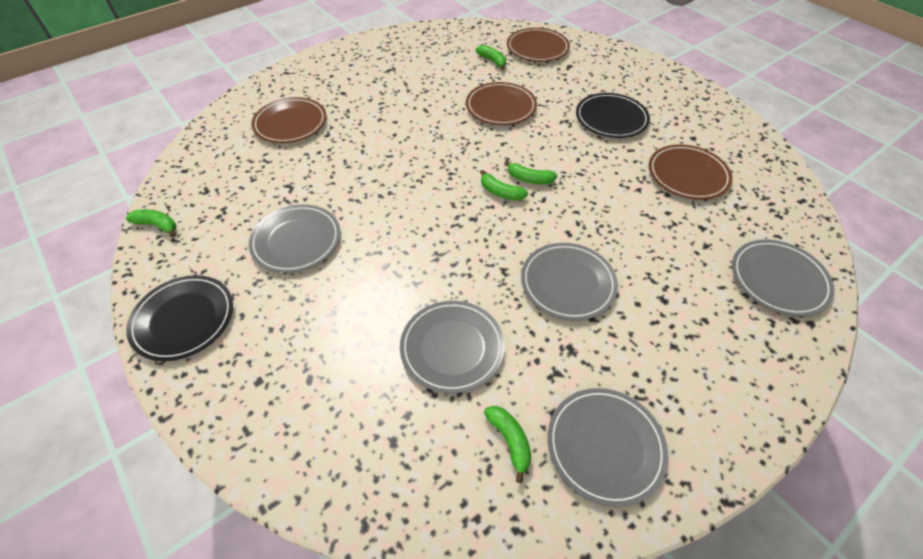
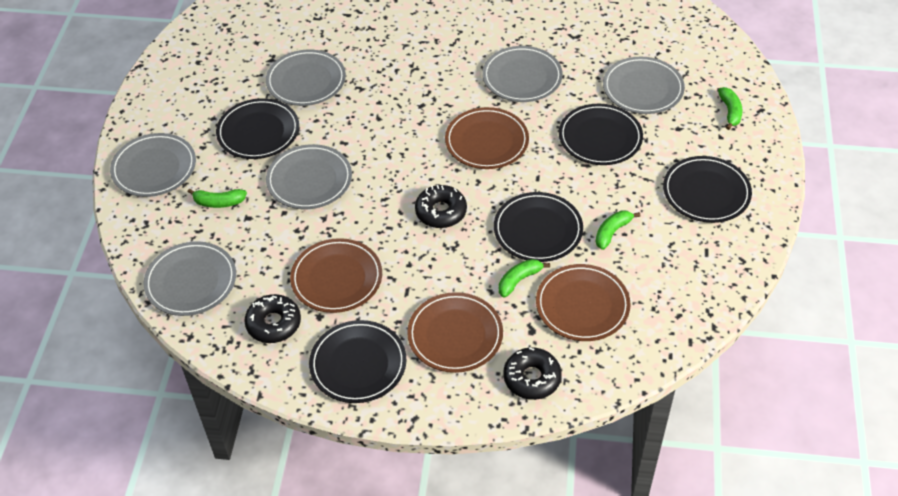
black donut: none = 0 -> [244,294,301,343] [415,185,467,228] [503,347,562,400] = 3
black plate: [126,275,233,361] [576,93,650,138] = 2 -> [216,98,299,159] [309,320,406,403] [494,192,583,262] [559,104,643,165] [663,156,752,223] = 5
green banana: [126,209,176,237] [476,45,506,70] [480,170,528,200] [484,406,531,483] [504,160,557,184] = 5 -> [188,189,247,208] [499,259,550,298] [596,210,640,250] [718,87,743,130] = 4
grey plate: [249,204,340,273] [400,301,505,393] [521,243,618,320] [547,388,668,507] [732,240,834,316] = 5 -> [110,133,196,197] [144,241,236,316] [266,50,346,106] [266,144,352,209] [482,46,563,102] [603,57,685,114] = 6

